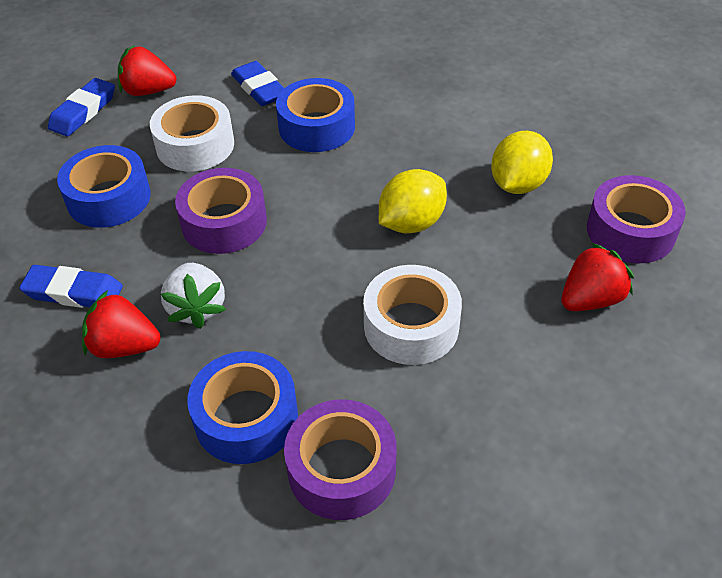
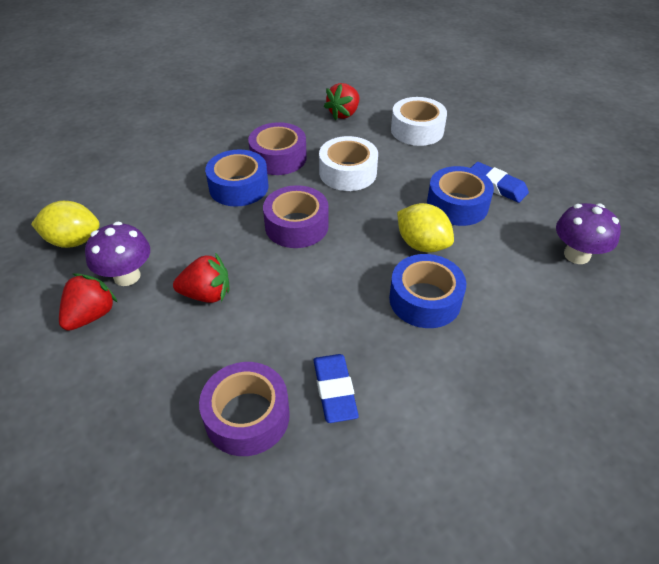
blue eraser: [19,265,123,308] [48,78,115,136] [231,61,284,106] = 3 -> [313,354,359,423] [471,162,529,203] = 2
purple mushroom: none = 0 -> [85,222,150,286] [556,203,621,264] = 2
white strawberry: [161,263,226,329] = 1 -> none = 0

